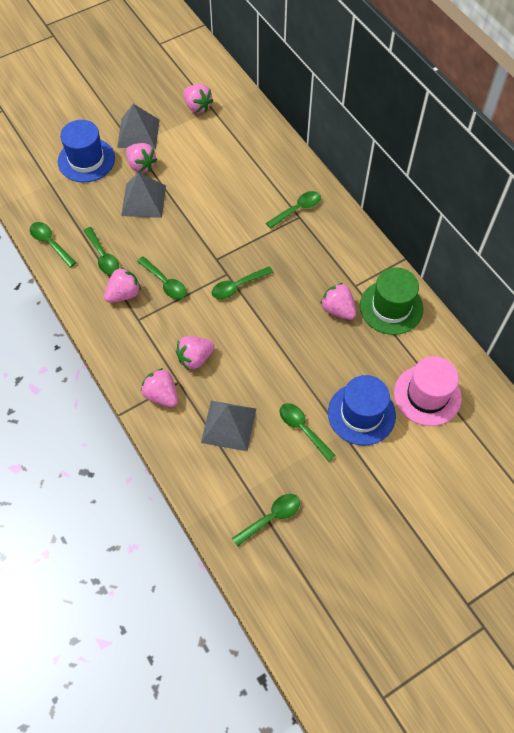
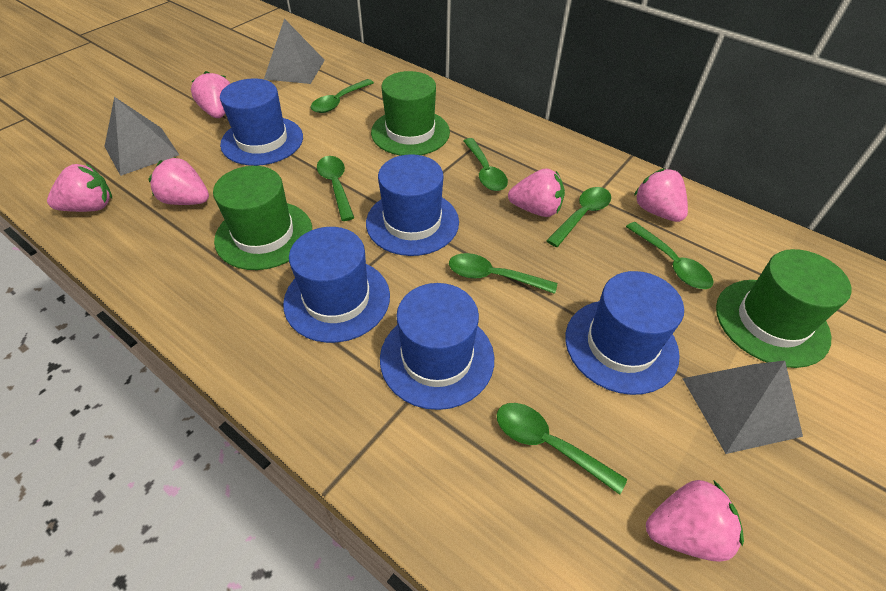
blue hat: [58,120,115,182] [328,375,396,446] = 2 -> [220,78,303,166] [283,227,390,343] [366,154,459,256] [380,283,494,410] [565,271,684,395] = 5
green hat: [360,267,423,335] = 1 -> [213,166,312,270] [371,71,450,156] [716,249,851,368] = 3
pink hat: [394,356,462,426] = 1 -> none = 0

